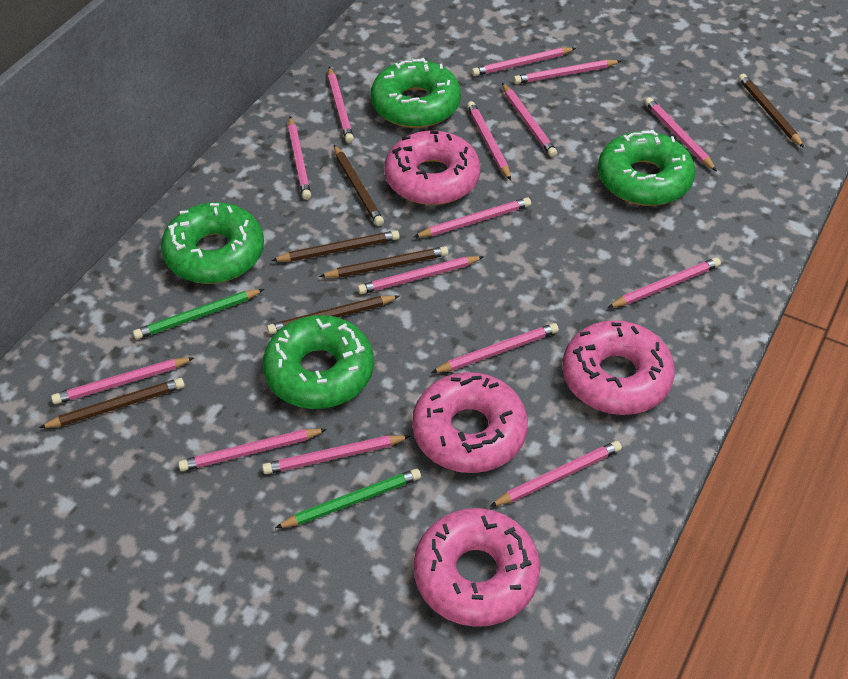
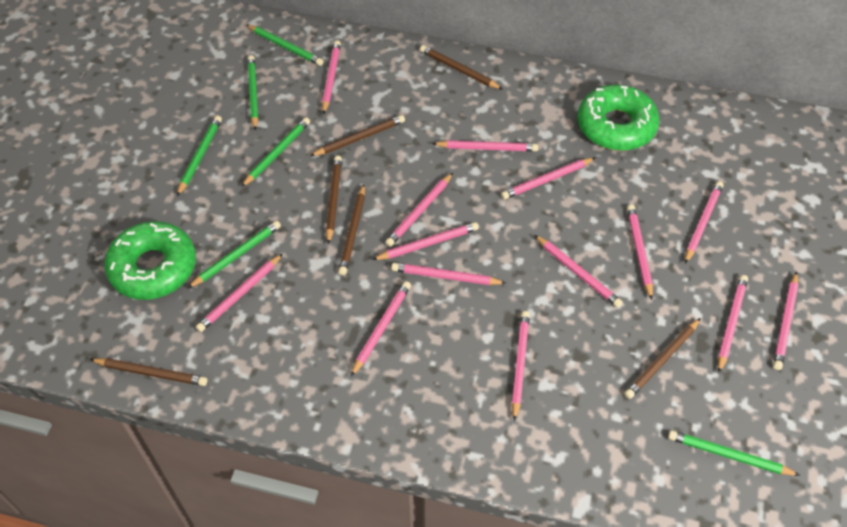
green donut: [161,202,264,284] [263,315,374,409] [371,58,461,128] [598,130,695,206] = 4 -> [105,221,196,300] [577,85,660,151] = 2
green pencil: [133,289,264,339] [275,469,421,528] = 2 -> [177,116,222,196] [187,221,281,289] [241,117,310,187] [247,25,324,66] [248,55,258,130] [668,430,800,476] = 6
pink donut: [385,131,481,205] [412,372,528,473] [414,508,540,627] [562,320,675,415] = 4 -> none = 0
pink pencil: [51,358,194,404] [178,429,327,471] [262,435,410,474] [288,117,311,200] [328,67,354,143] [358,256,484,294] [414,197,531,237] [431,323,559,373] [467,101,511,180] [472,47,576,76] [490,441,622,506] [502,83,557,157] [513,60,621,84] [607,258,721,308] [645,97,717,171] = 15 -> [196,254,283,332] [322,40,341,115] [351,281,411,376] [372,222,479,260] [385,173,453,247] [391,263,507,285] [432,140,538,151] [501,158,595,199] [512,311,530,421] [535,235,623,308] [627,204,653,300] [685,181,724,264] [718,275,748,373] [773,271,799,370] = 14

